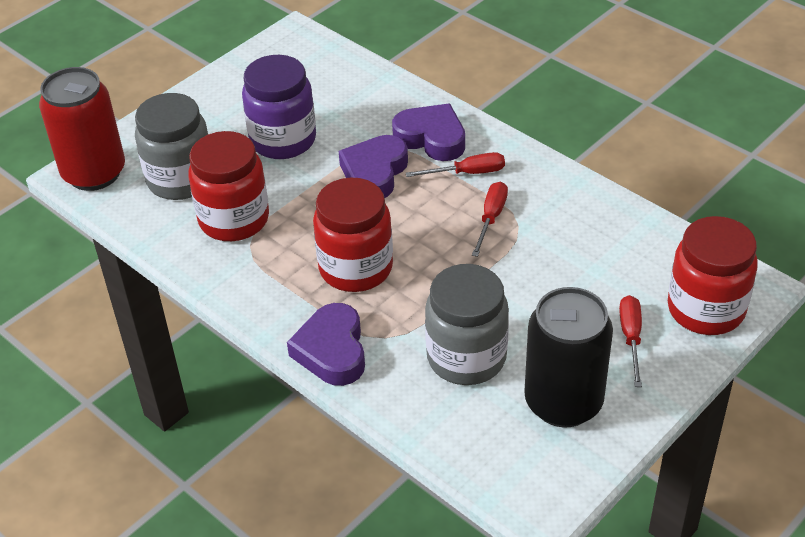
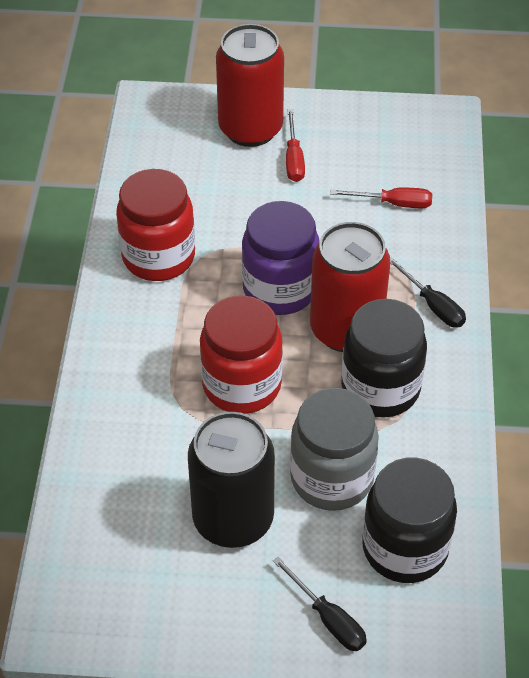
black jar: none = 0 -> [341,299,427,418] [362,458,457,583] = 2
black screwdriver: none = 0 -> [273,557,367,651] [390,257,466,328] = 2
grey jar: [135,93,208,200] [425,264,509,385] = 2 -> [290,388,379,511] = 1
purple heart: [287,303,365,386] [339,135,408,198] [392,104,465,161] = 3 -> none = 0
red can: [39,67,125,191] = 1 -> [216,24,284,147] [310,222,391,352] = 2
red jar: [188,131,269,241] [313,178,393,292] [668,216,758,335] = 3 -> [116,169,195,281] [200,295,283,414] = 2
red screwdriver: [406,152,505,177] [472,182,508,257] [619,295,642,387] = 3 -> [286,109,305,182] [330,188,432,208] = 2

